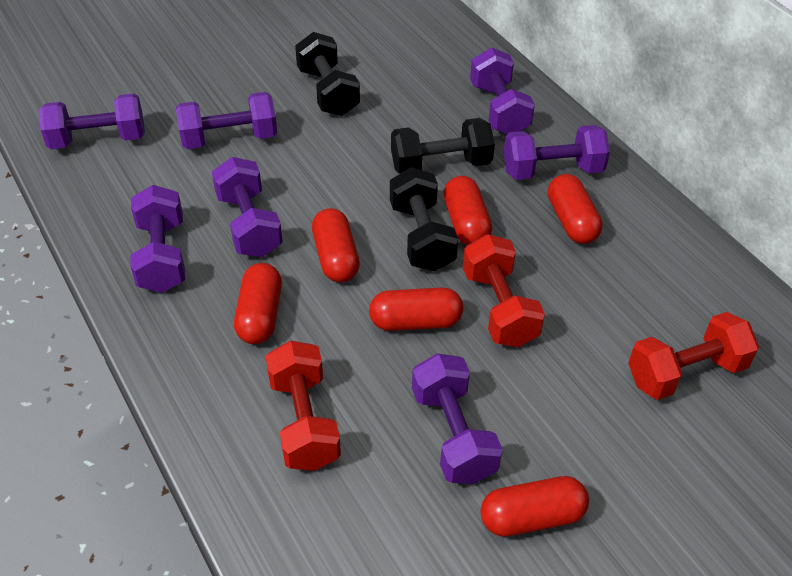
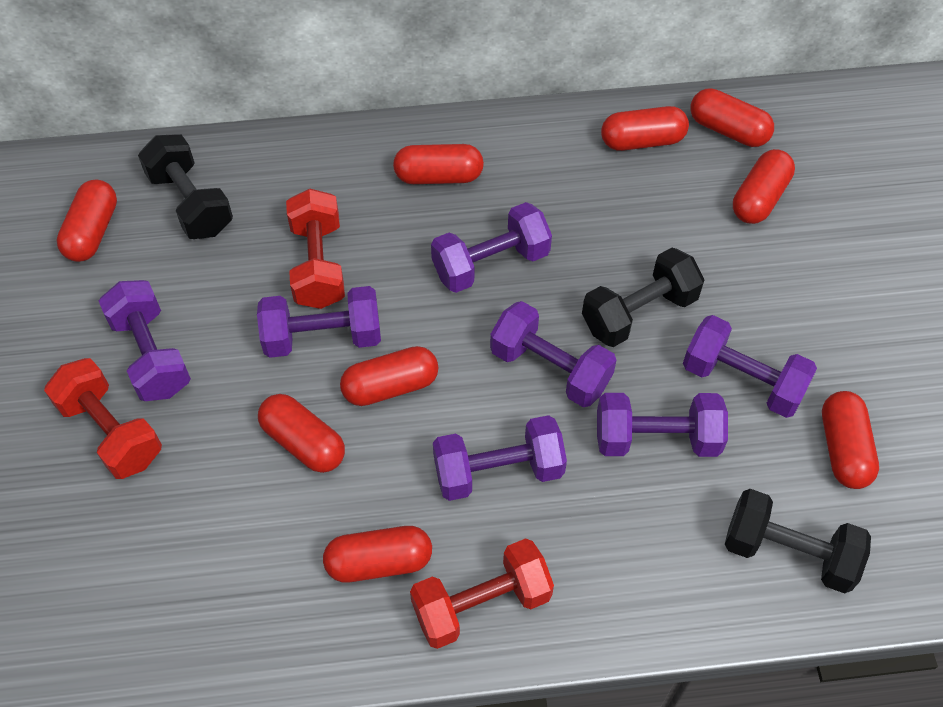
red capsule: [234,263,282,344] [312,208,360,282] [369,288,463,331] [444,176,492,245] [480,476,589,537] [548,174,603,244] = 6 -> [57,179,117,262] [258,394,345,473] [323,526,432,583] [340,346,438,406] [393,144,484,184] [601,106,689,151] [690,88,774,147] [733,149,795,224] [822,391,879,489] = 9

